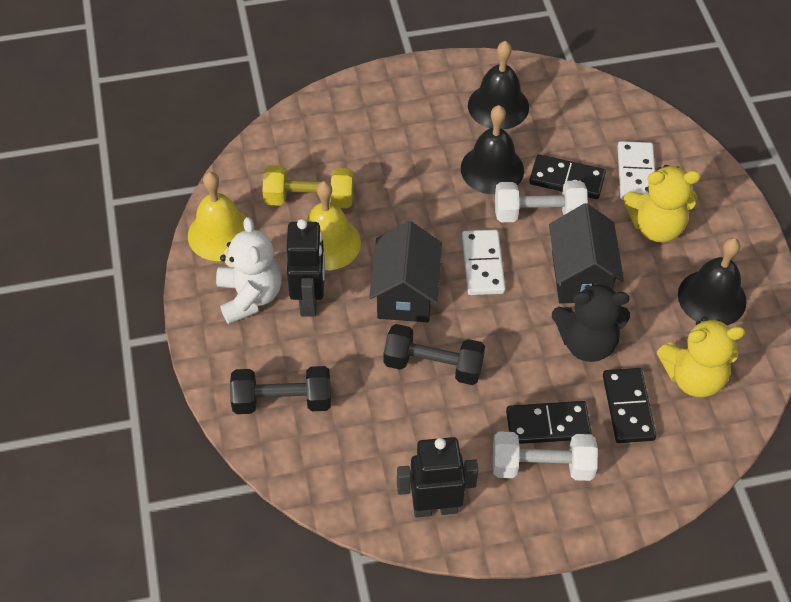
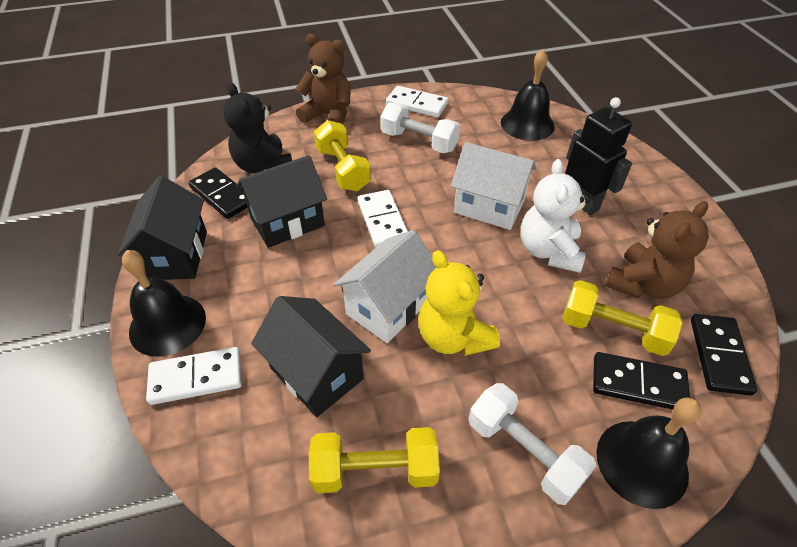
black dumbbell: [230,366,331,414] [384,324,485,385] = 2 -> none = 0
black house: [369,221,442,322] [549,203,624,303] = 2 -> [118,176,207,280] [236,155,327,248] [251,296,371,417] = 3
black robot: [287,219,325,317] [397,437,478,518] = 2 -> [565,97,632,215] = 1
brown teddy bear: none = 0 -> [296,34,351,124] [605,201,709,299] = 2
white domino: [462,230,506,295] [617,141,655,200] = 2 -> [146,347,242,405] [357,190,408,248] [386,86,448,118] = 3
white house: none = 0 -> [334,230,436,343] [451,142,537,230] = 2
yellow bell: [188,172,246,261] [306,181,361,270] = 2 -> none = 0
yellow dumbbell: [262,165,354,208] = 1 -> [309,427,440,493] [314,120,371,191] [563,280,683,356] = 3
yellow teddy bear: [623,165,701,242] [657,316,745,397] = 2 -> [418,250,500,356] = 1

